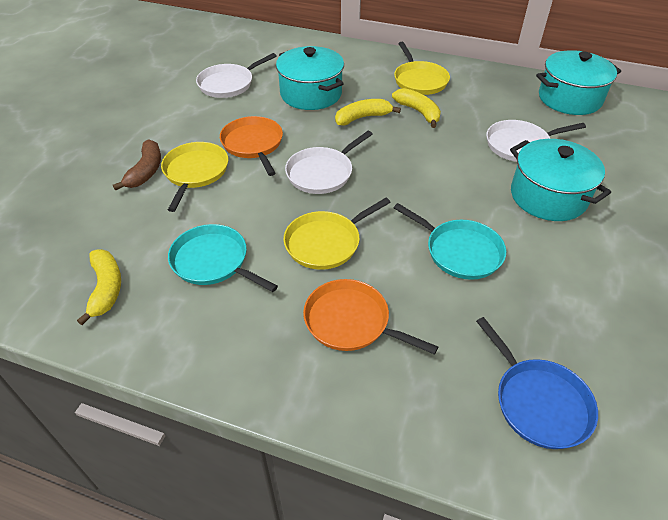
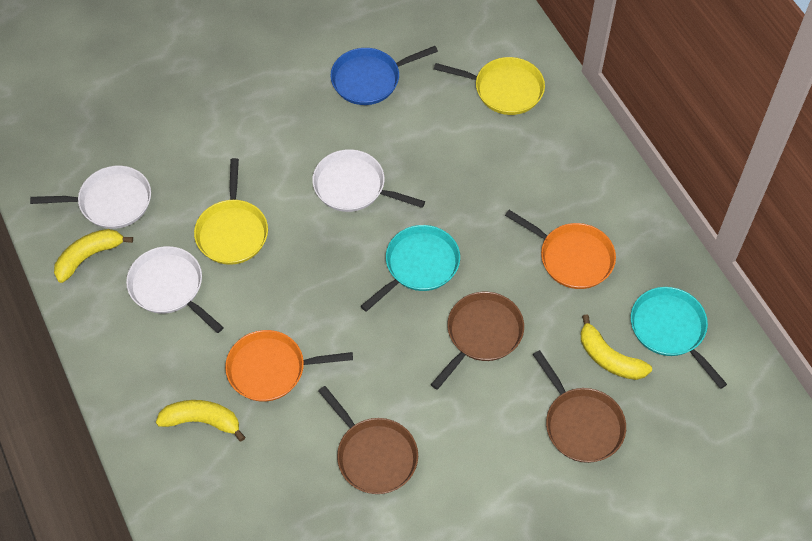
brown banana: [113,139,161,191] = 1 -> none = 0
brown pan: none = 0 -> [319,386,418,494] [431,292,524,390] [533,350,626,463] = 3
turquoise pot: [276,46,344,110] [510,139,611,221] [536,50,621,115] = 3 -> none = 0
yellow pan: [161,142,228,212] [283,198,391,270] [394,42,450,95] = 3 -> [194,158,268,265] [434,57,545,115] = 2

